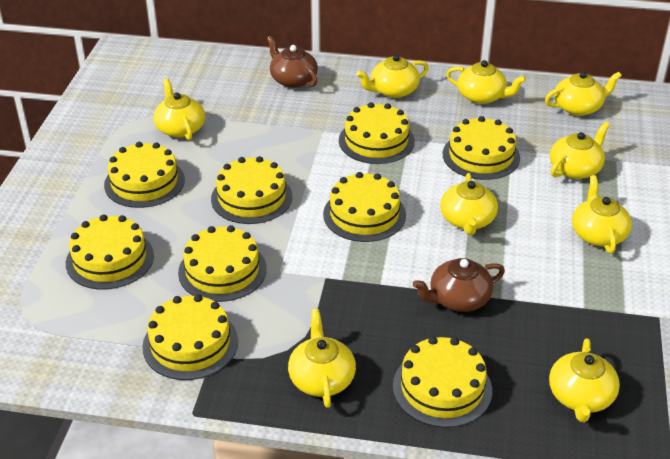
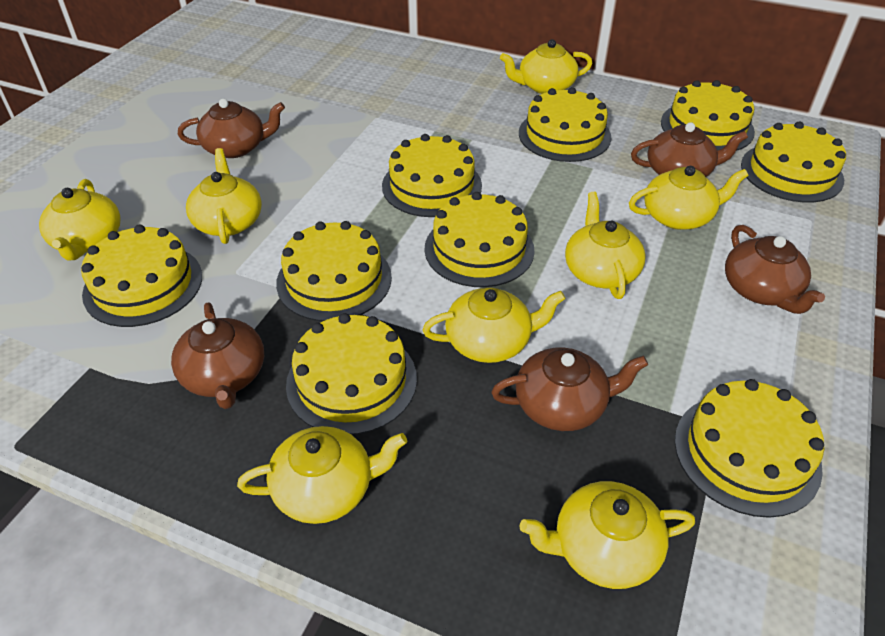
brown teapot: [267,36,318,88] [413,258,505,312] = 2 -> [171,302,264,409] [178,99,285,158] [491,347,648,431] [631,122,748,177] [725,225,825,314] = 5
yellow teapot: [154,79,205,140] [288,309,356,408] [356,55,429,98] [440,173,498,235] [446,60,526,104] [545,72,622,116] [549,338,620,422] [550,122,610,179] [572,175,632,253] = 9 -> [39,179,121,260] [186,148,262,244] [237,426,407,524] [422,288,565,363] [500,39,593,94] [519,481,695,589] [565,192,646,299] [629,166,749,230] = 8

